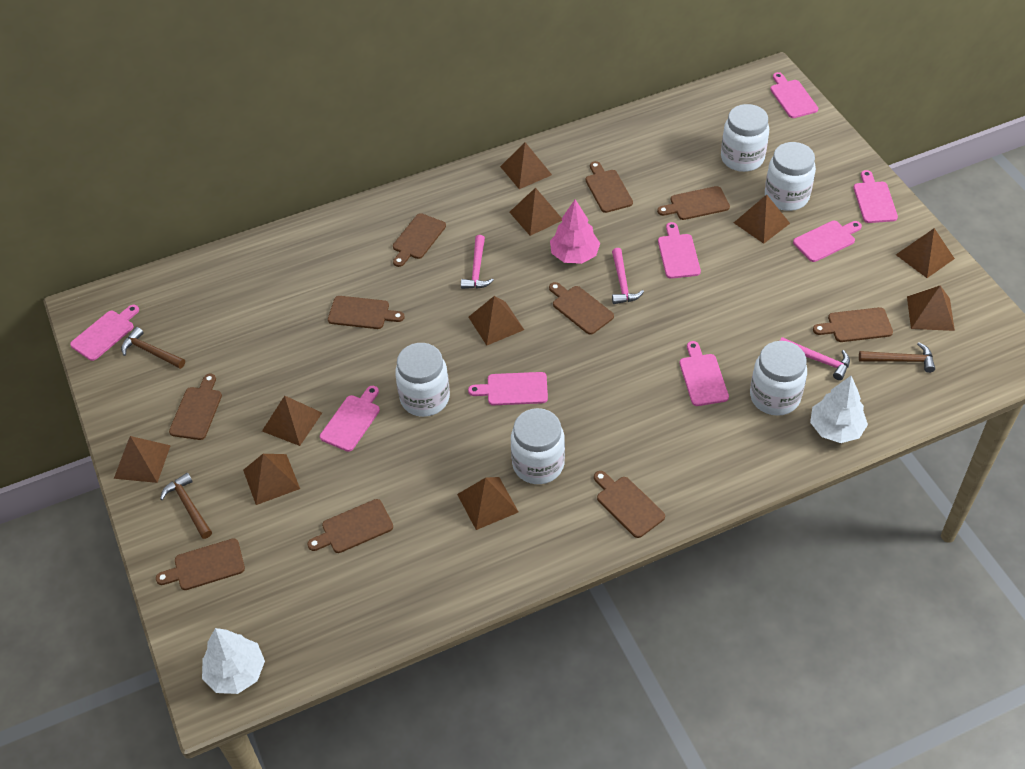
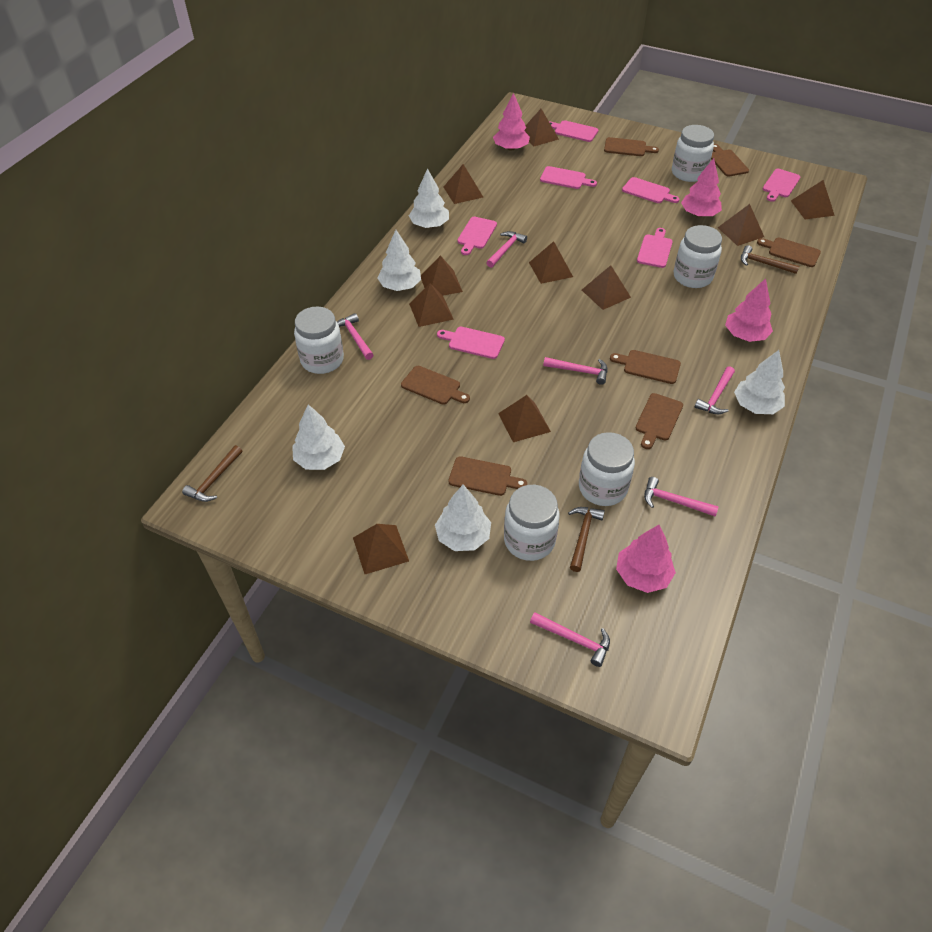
brown cutting board: [156,538,245,590] [169,374,222,440] [307,499,393,553] [328,296,405,329] [393,213,446,267] [549,282,614,335] [586,161,633,213] [594,471,665,538] [657,186,730,220] [813,307,893,342] = 10 -> [401,366,470,405] [448,456,527,496] [604,137,659,156] [610,350,681,384] [636,393,683,449] [711,144,749,177] [757,238,821,267] = 7
pink cutting board: [70,305,139,361] [320,386,380,452] [468,372,548,405] [658,222,701,279] [679,341,729,406] [770,72,818,118] [793,221,862,262] [853,170,898,223] = 8 -> [437,327,505,359] [457,217,497,255] [540,166,597,189] [549,120,598,142] [622,177,680,203] [637,228,673,268] [763,169,801,202] = 7
pink hammer: [461,235,494,289] [612,248,644,304] [780,337,850,380] = 3 -> [337,313,374,360] [486,231,527,268] [530,612,610,667] [543,357,607,385] [644,477,719,516] [695,366,735,414] = 6
pink tree: [550,199,600,264] = 1 -> [493,93,530,151] [616,525,676,593] [681,158,722,217] [725,278,773,342] = 4
white tree: [202,628,265,694] [810,376,868,443] = 2 -> [292,404,345,470] [377,230,421,291] [409,168,449,228] [435,485,491,551] [734,350,785,414] = 5

